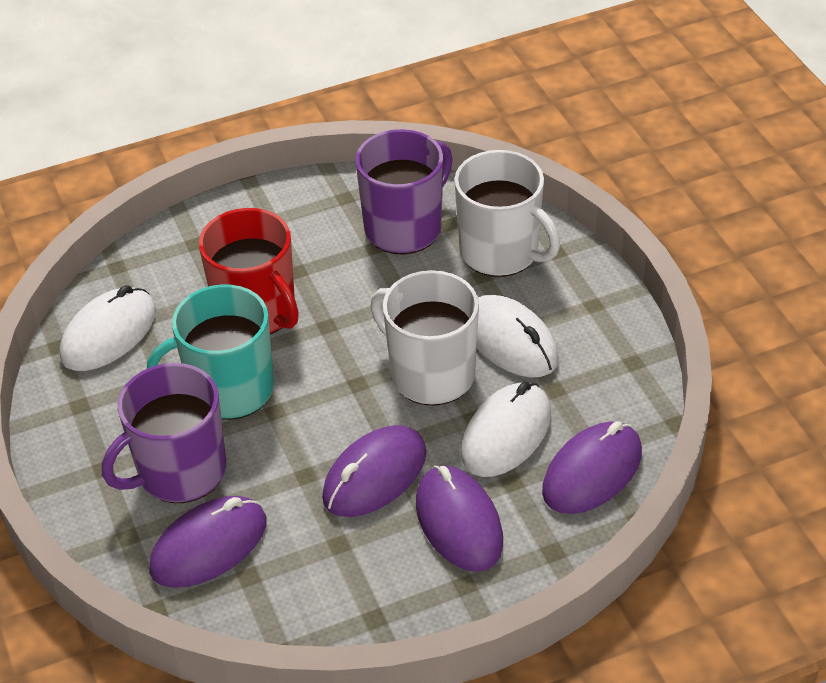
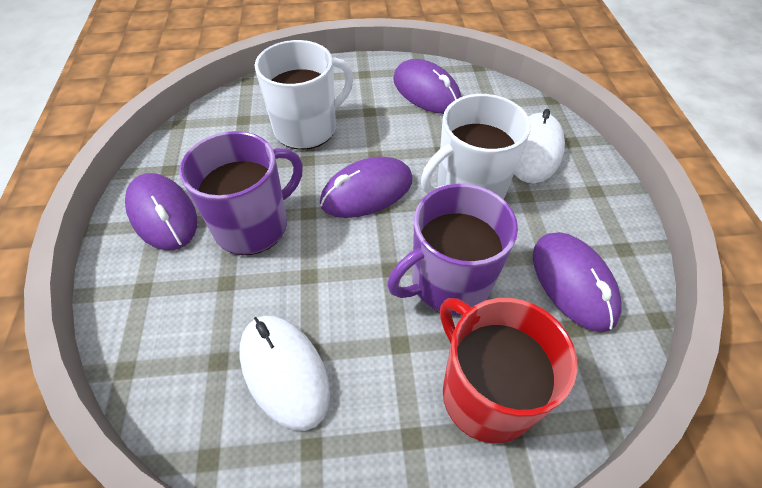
turquoise mug: [147,285,274,420] = 1 -> none = 0
white mouse: [60,285,156,371] [461,382,551,477] [477,295,558,378] = 3 -> [240,316,330,431] [514,109,565,183] = 2

